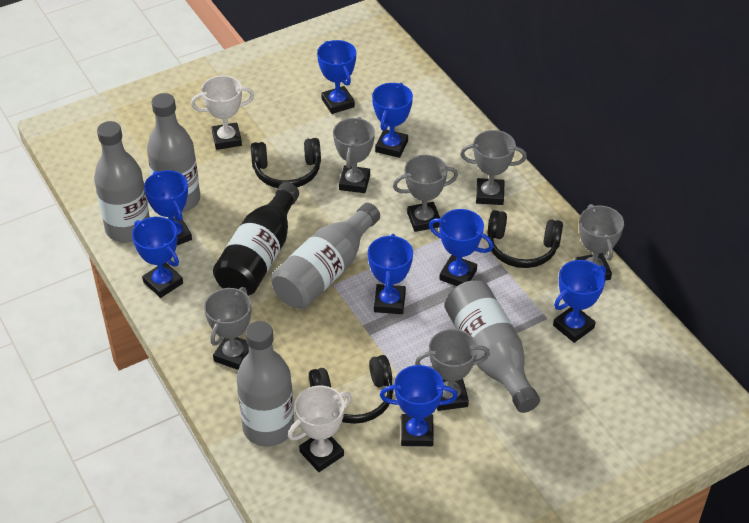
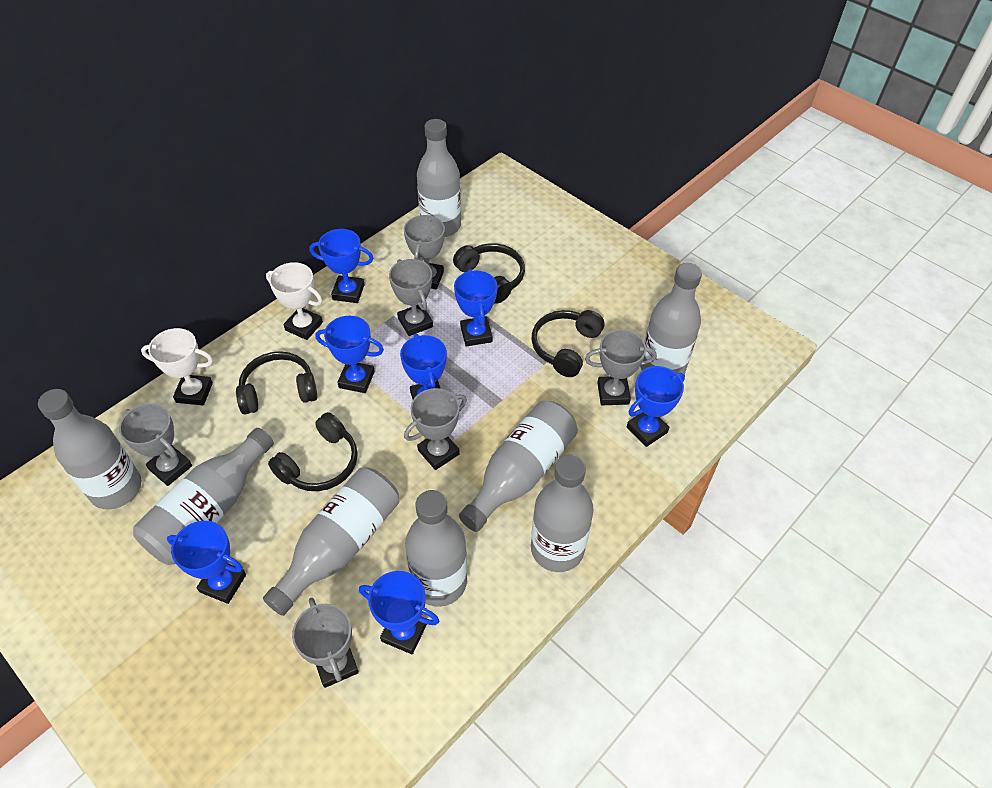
black bottle: [213,182,299,296] = 1 -> none = 0
black headphones: [251,138,321,188] [309,355,393,424] [487,210,563,268] = 3 -> [236,351,318,414] [268,412,358,491] [453,243,525,304] [532,310,604,377] = 4
blue trophy: [132,217,183,298] [144,170,192,245] [317,40,356,114] [368,234,413,314] [372,83,413,158] [380,365,458,446] [429,209,493,286] [553,260,606,343] = 8 -> [167,521,246,604] [310,229,373,303] [315,316,384,393] [359,571,439,654] [400,334,447,399] [454,269,498,347] [627,366,685,447] = 7
grey bottle: [94,121,150,242] [147,93,200,213] [236,321,294,447] [271,203,380,309] [445,281,540,413] = 5 -> [38,389,142,509] [133,428,274,565] [263,468,400,616] [405,490,467,607] [417,119,461,237] [459,401,578,532] [531,454,594,572] [640,263,702,374] = 8

